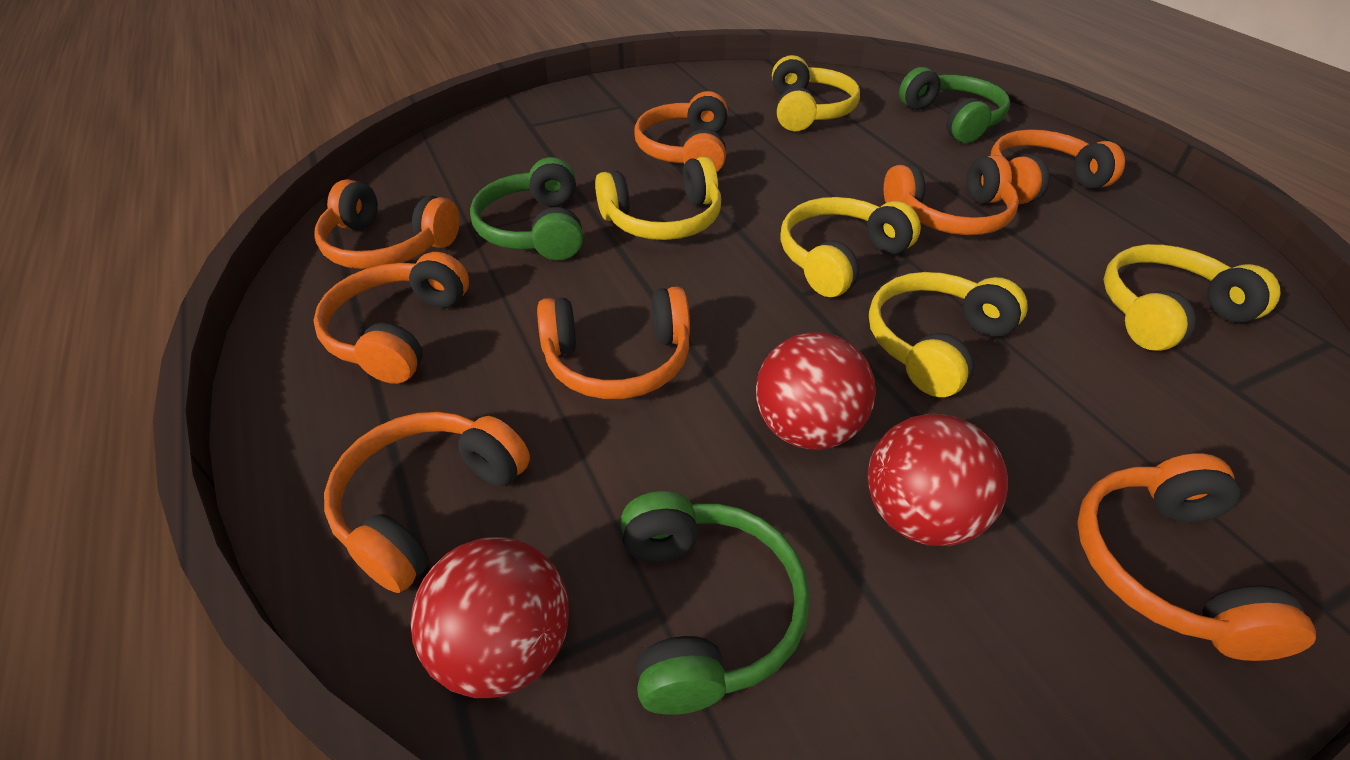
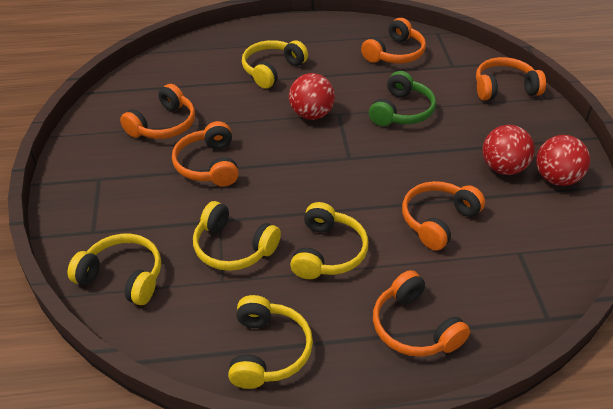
green headphones: [470,157,583,260] [621,491,810,715] [899,67,1010,143] = 3 -> [369,71,436,126] = 1
orange headphones: [313,252,469,384] [315,179,460,269] [324,412,530,593] [537,287,690,399] [634,91,728,172] [884,155,1019,235] [990,129,1125,204] [1077,454,1316,661] = 8 -> [120,84,195,139] [172,121,239,186] [361,18,426,63] [373,270,470,357] [402,181,485,250] [476,57,546,101] = 6

